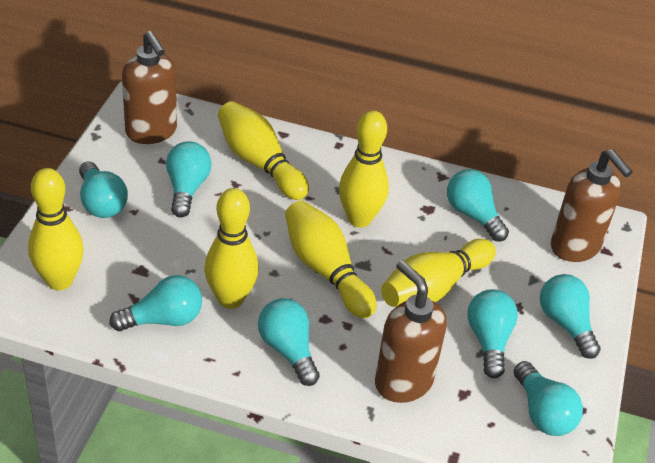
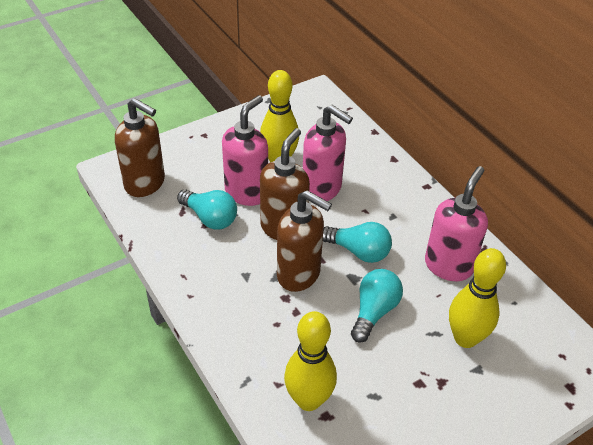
pink soap dispenser: none = 0 -> [222,95,268,206] [303,105,353,201] [425,166,488,281] = 3
turquoise light bulb: [79,161,128,218] [109,275,202,331] [166,141,212,218] [258,298,320,386] [447,169,509,241] [467,289,518,378] [514,361,583,436] [540,274,601,359] = 8 -> [177,190,237,230] [323,222,392,263] [351,269,403,343] = 3
yellow bowling pin: [28,168,84,290] [204,188,259,309] [218,101,309,200] [285,200,376,318] [339,110,389,227] [381,239,496,307] = 6 -> [260,70,299,162] [284,311,337,411] [449,248,506,348] = 3

